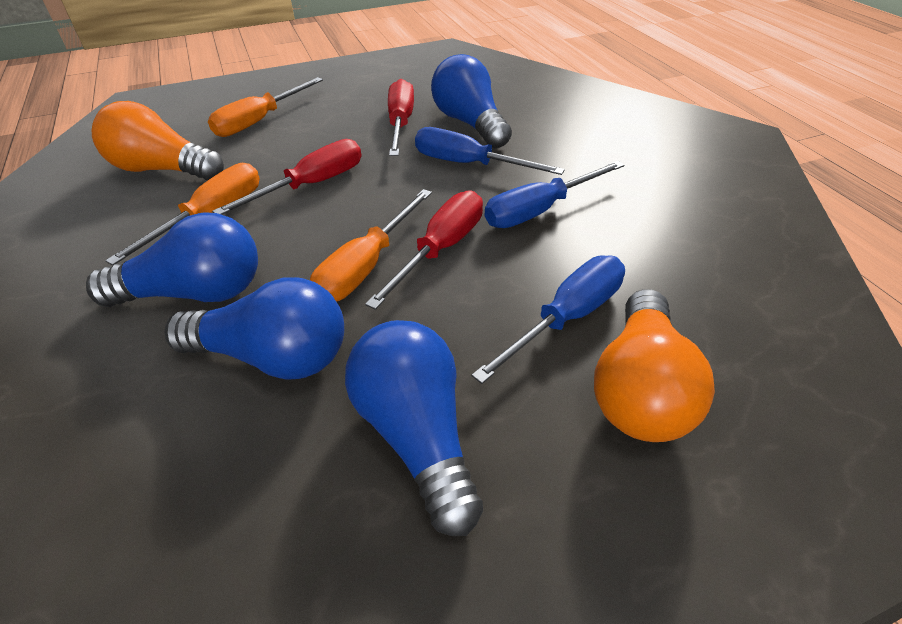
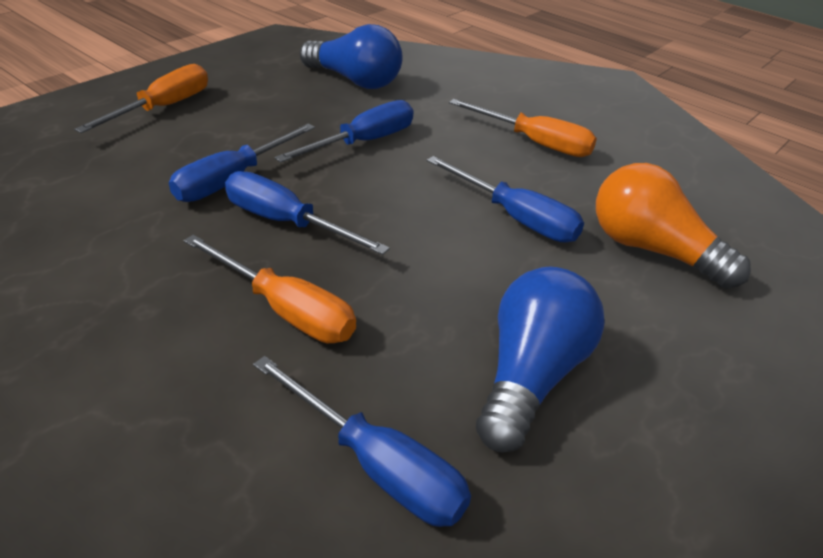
blue light bulb: [86,212,258,307] [164,277,344,380] [345,320,483,536] [431,54,512,148] = 4 -> [300,24,403,89] [476,267,605,453] = 2
blue screwdriver: [415,127,565,175] [471,255,625,384] [485,161,624,228] = 3 -> [169,123,315,202] [225,171,390,255] [253,356,471,527] [274,100,414,163] [427,156,584,242] = 5
orange light bulb: [92,101,224,181] [594,289,715,442] = 2 -> [596,163,751,289] = 1
red screwdriver: [212,139,361,215] [365,190,483,310] [388,79,414,156] = 3 -> none = 0

